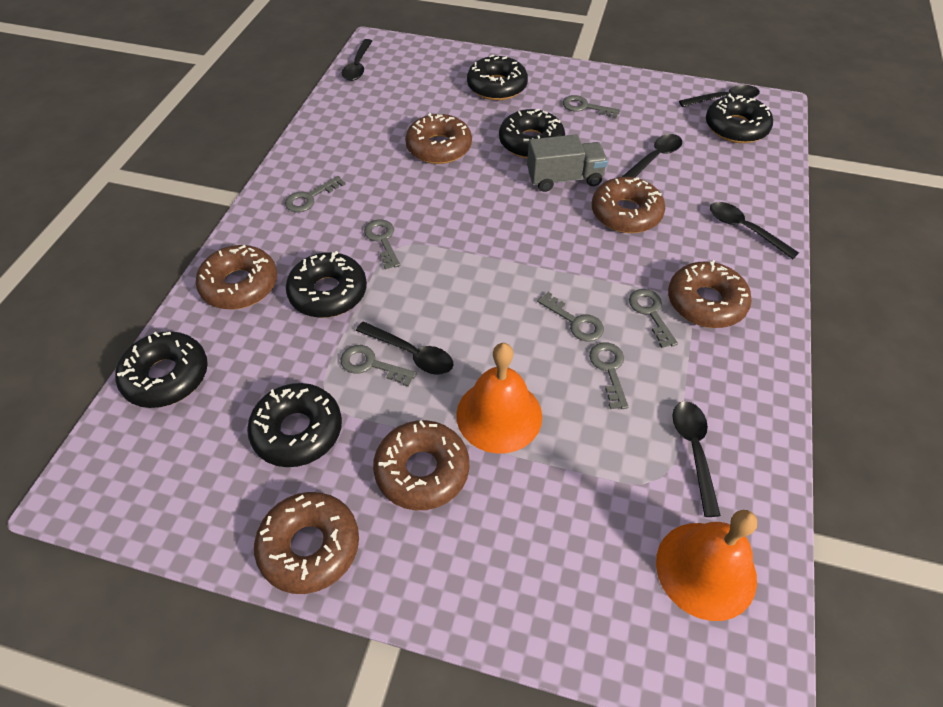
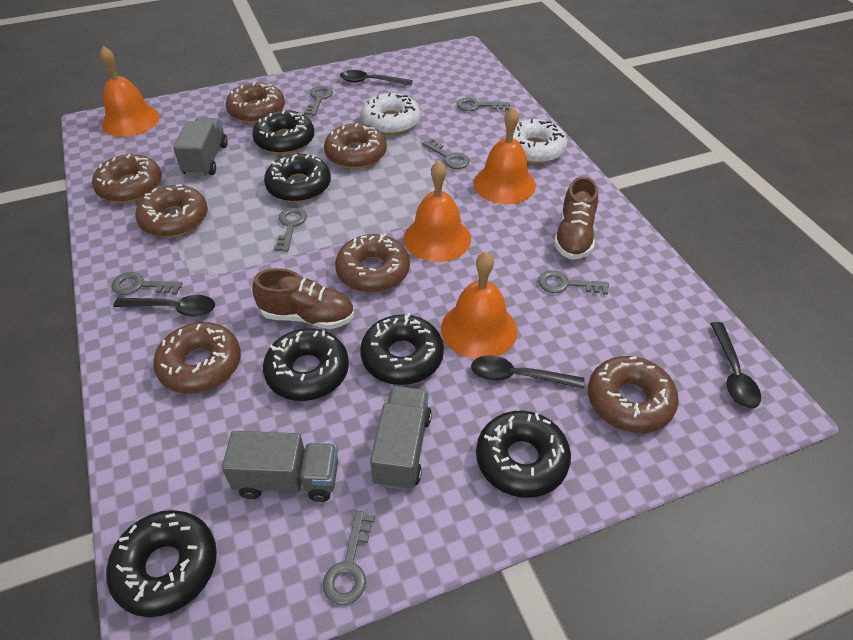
black spoon: [342,39,372,81] [356,322,453,375] [622,134,682,178] [672,401,721,517] [679,85,760,107] [710,202,799,259] = 6 -> [113,295,215,317] [340,70,413,86] [471,355,584,389] [710,322,761,409] = 4
brown donut: [196,245,277,310] [254,492,359,594] [373,420,469,510] [405,113,472,164] [592,177,665,233] [668,260,752,328] = 6 -> [92,154,162,203] [135,184,208,237] [153,322,241,394] [226,82,285,123] [324,123,387,169] [335,234,410,293] [588,356,679,433] = 7
brown shoe: none = 0 -> [252,268,354,329] [554,177,598,259] = 2
grey truck: [527,135,608,192] = 1 -> [173,118,228,176] [222,431,338,502] [370,386,432,490] = 3
orange bell: [456,343,542,454] [656,510,757,621] = 2 -> [100,46,160,137] [404,160,471,262] [441,252,517,359] [474,107,536,204] = 4
white donut: none = 0 -> [361,92,420,135] [505,119,567,164] = 2

